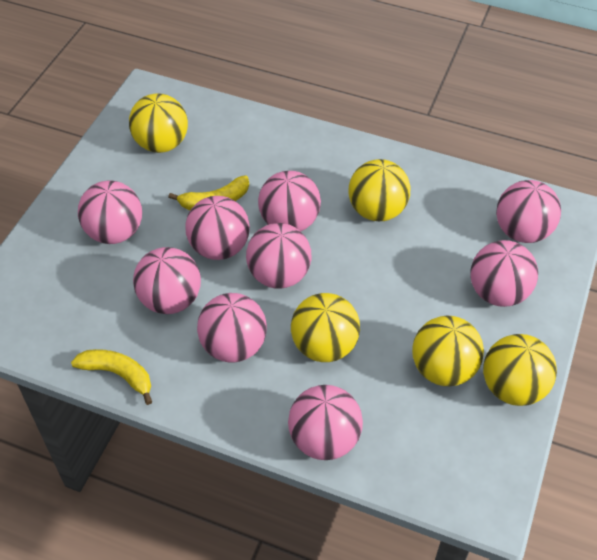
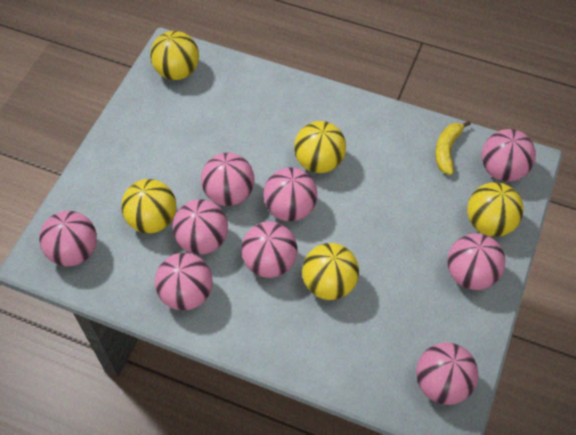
yellow banana: [71,349,152,405] [168,175,249,210] = 2 -> [435,121,471,175] = 1

